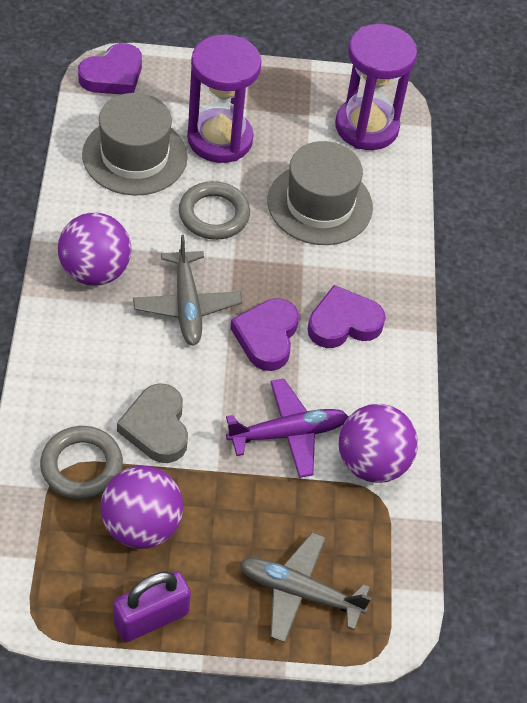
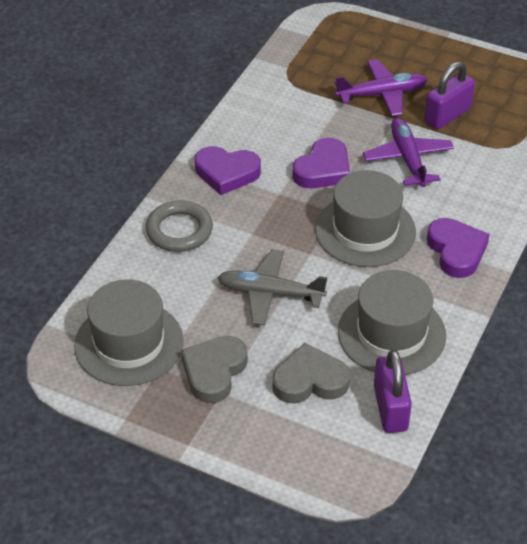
grey hat: [82,93,188,196] [267,141,373,245] = 2 -> [74,279,184,386] [315,170,416,267] [338,270,446,375] = 3
grey heart: [117,383,188,463] = 1 -> [181,336,248,403] [273,343,350,404] = 2
grey plane: [133,235,242,346] [239,532,371,643] = 2 -> [217,249,328,325] = 1
grey ring: [40,426,123,499] [179,181,250,240] = 2 -> [146,200,213,252] = 1
purple ball: [58,212,131,285] [101,466,183,549] [339,404,418,483] = 3 -> none = 0
purple hourglass: [187,34,262,163] [335,24,417,150] = 2 -> none = 0
purple padlock: [113,571,191,642] = 1 -> [374,349,412,433] [424,61,475,129] = 2
purple plane: [226,379,348,478] = 1 -> [334,59,428,116] [363,118,454,187] = 2

